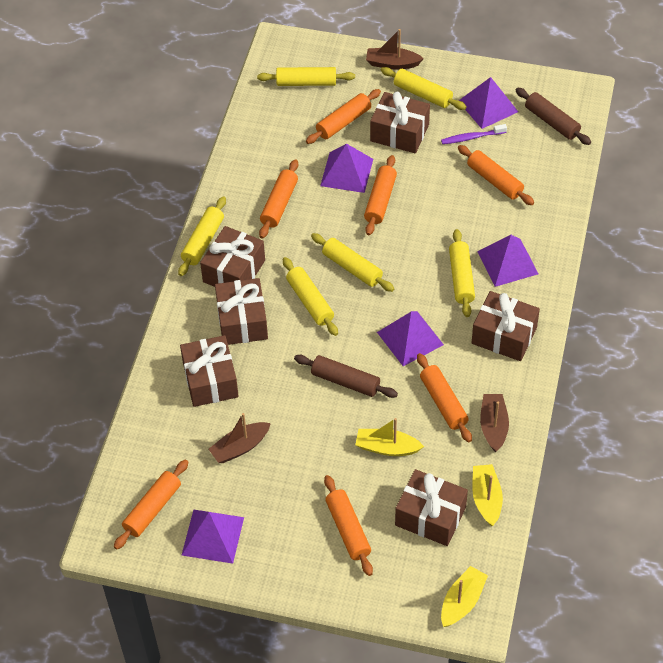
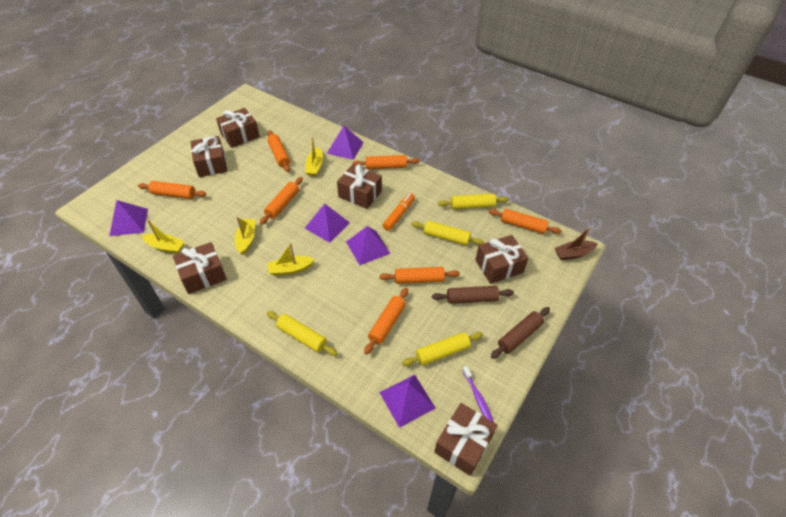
brown boat: [209,413,271,463] [366,29,424,70] [480,394,509,452] = 3 -> [555,227,598,260] = 1
orange marker: none = 0 -> [382,193,415,231] = 1
yellow boat: [355,418,424,456] [441,566,488,627] [472,464,503,526] = 3 -> [142,220,185,254] [235,217,255,255] [267,243,315,276] [305,137,323,177] = 4
yellow rolling pin: [178,196,226,276] [257,67,355,86] [283,257,338,336] [311,233,395,292] [381,67,467,110] [449,229,475,317] = 6 -> [267,311,337,356] [402,332,483,366] [411,221,484,246] [438,194,509,209] = 4

